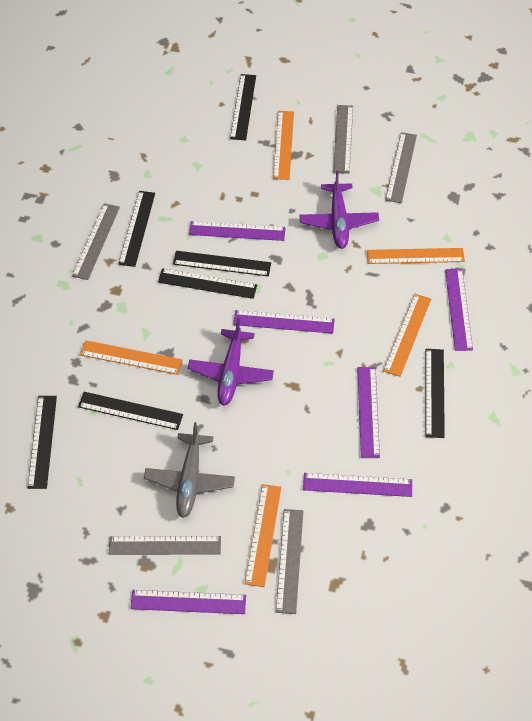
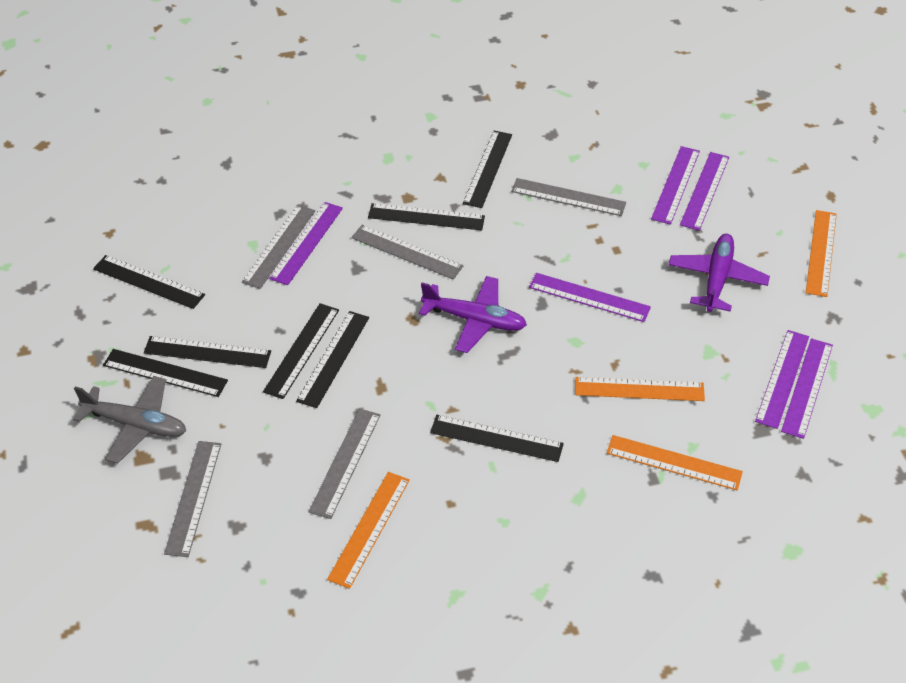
black ruler: [28,396,57,489] [78,392,183,430] [119,191,155,267] [158,268,257,299] [173,251,271,276] [230,74,256,140] [426,349,445,438] = 7 -> [93,255,205,309] [103,349,228,397] [144,336,271,368] [263,303,339,399] [296,311,369,408] [368,203,485,230] [430,415,564,462] [463,131,512,208] = 8
orange ruler: [80,340,183,375] [245,484,281,587] [273,111,294,180] [367,248,465,264] [383,294,431,377] = 5 -> [327,472,410,589] [575,377,705,401] [607,435,743,490] [806,210,837,297] = 4

